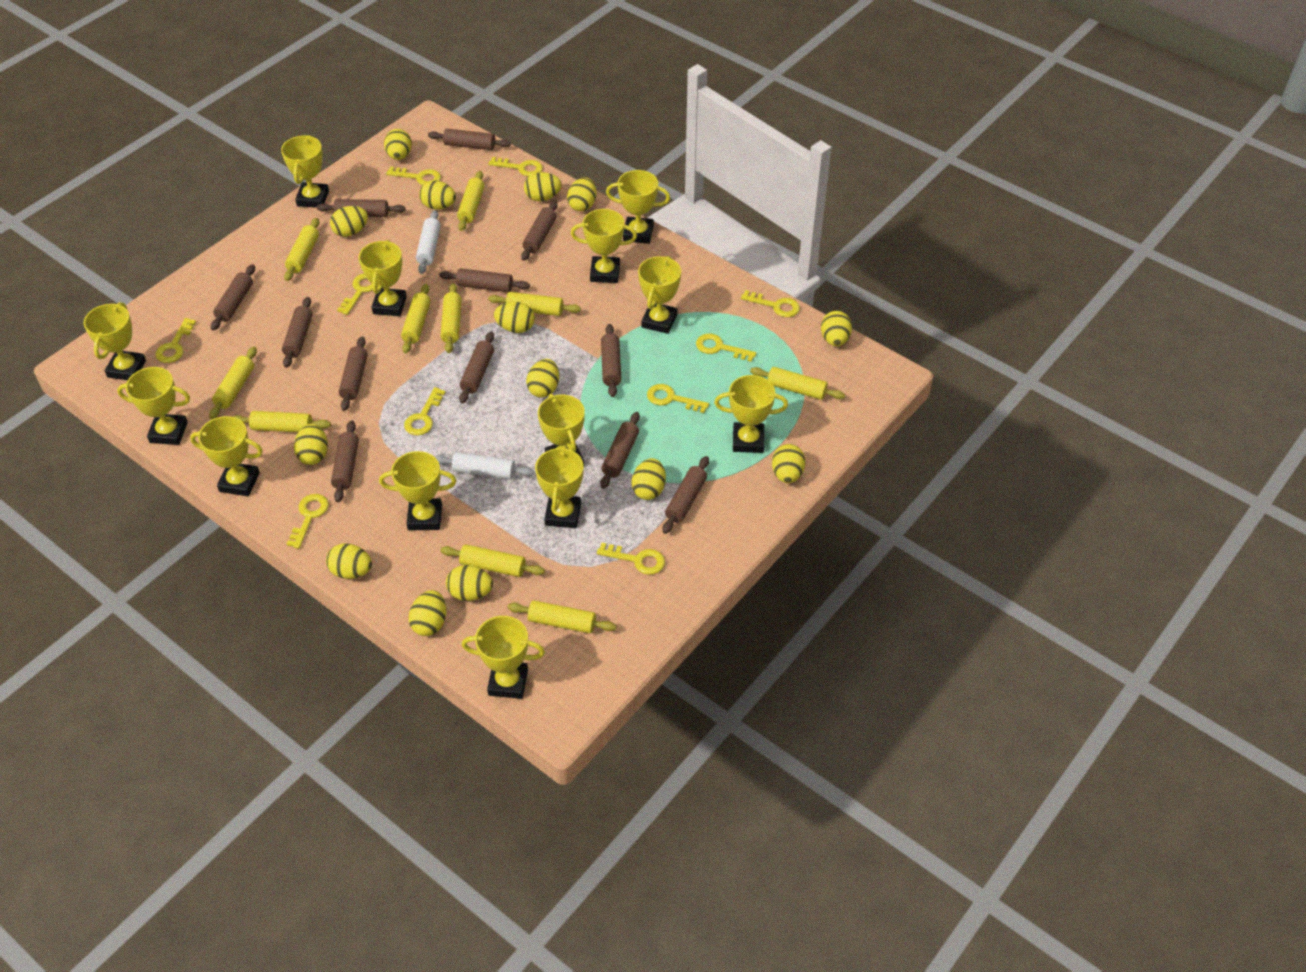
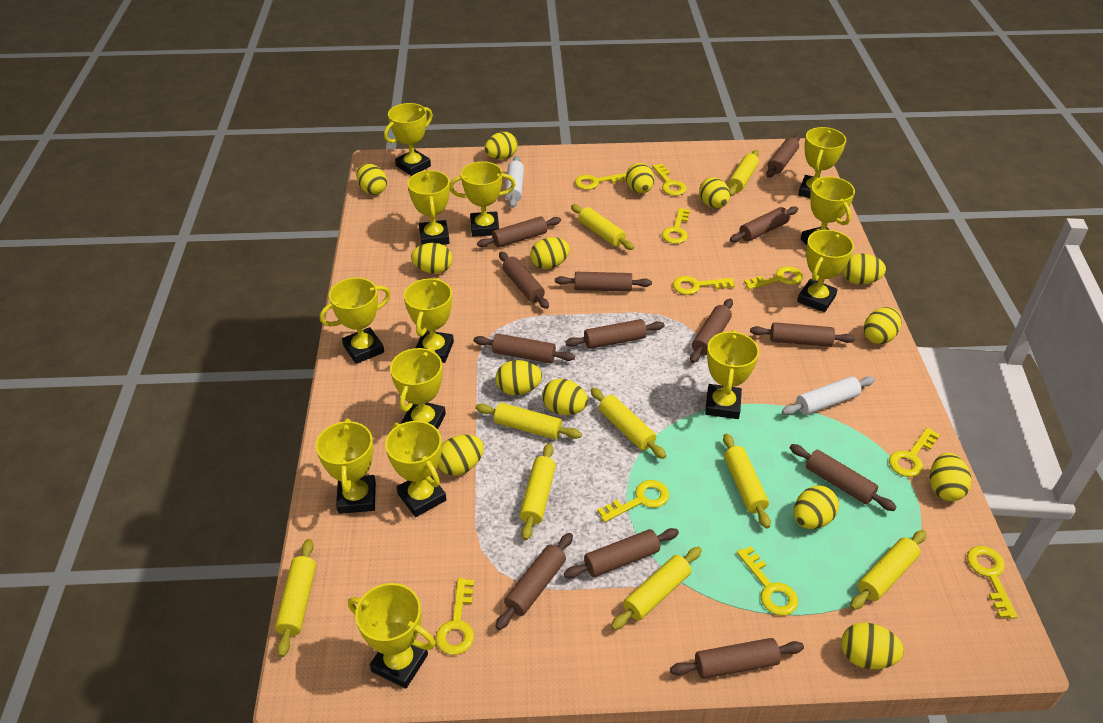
brown rolling pin: [211,264,255,331] [282,297,313,368] [317,199,406,217] [331,420,359,502] [339,337,368,411] [428,129,511,150] [439,268,530,292] [459,331,494,404] [521,201,558,261] [600,412,640,489] [601,324,621,397] [663,456,709,534] = 12 -> [474,334,575,363] [477,216,561,248] [495,533,573,630] [499,252,549,309] [555,272,652,292] [564,528,679,579] [565,319,664,349] [670,638,804,679] [690,299,733,363] [730,206,798,242] [750,322,855,347] [766,135,800,178] [790,444,897,511] = 13
yellow rolling pin: [209,347,257,419] [233,411,331,432] [284,218,319,281] [401,284,431,353] [440,544,545,577] [441,283,461,353] [457,171,485,231] [488,292,581,316] [508,600,616,633] [750,367,845,400] = 10 -> [275,539,316,657] [475,403,582,439] [520,443,556,540] [571,204,634,250] [590,388,666,459] [611,547,702,630] [723,433,771,529] [728,150,759,196] [850,530,926,610] = 9

